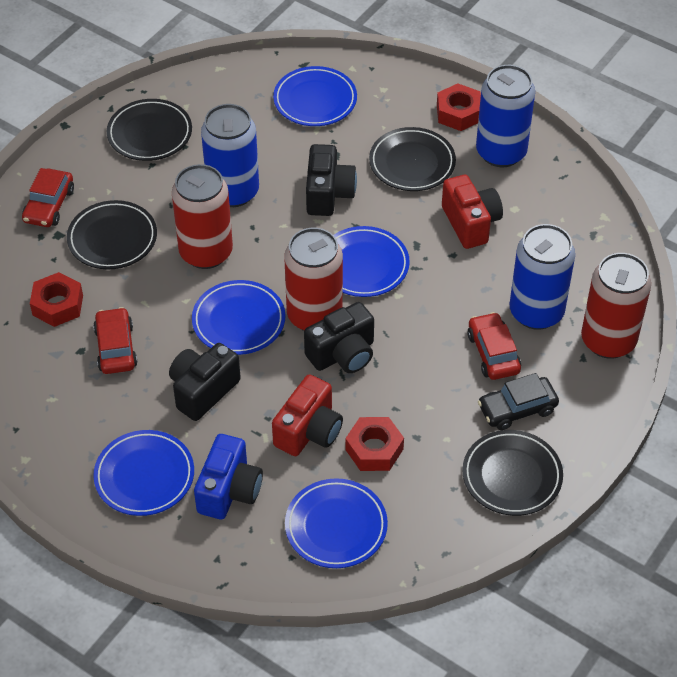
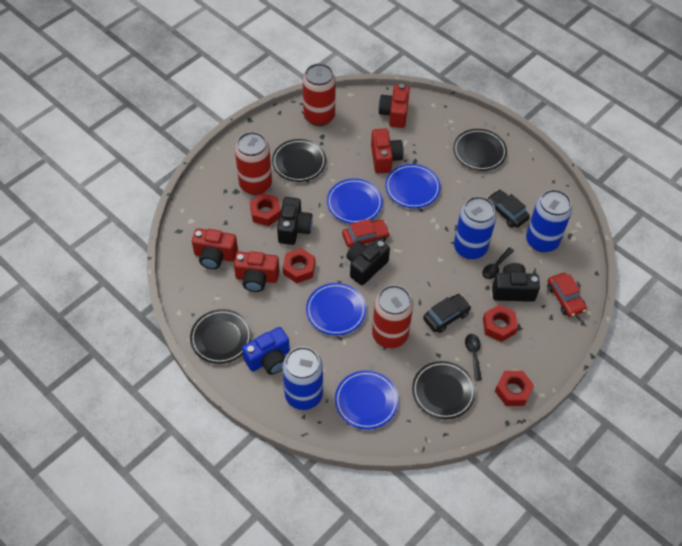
black car: [478,373,559,430] = 1 -> [423,294,471,333] [487,189,530,228] = 2
black spoon: none = 0 -> [465,334,482,381] [482,247,514,279] = 2
blue plate: [93,430,194,516] [192,280,285,355] [273,66,357,126] [285,478,388,568] [334,226,410,297] = 5 -> [306,283,366,336] [327,178,383,224] [335,370,399,430] [385,164,441,208] = 4
red camera: [272,374,343,456] [442,174,503,249] = 2 -> [192,228,238,269] [234,251,279,292] [371,128,404,173] [378,84,410,128] = 4
red car: [22,168,74,227] [93,307,137,374] [467,312,521,380] = 3 -> [342,219,390,248] [547,273,587,317] = 2
red nut: [30,272,83,327] [345,417,404,471] [437,83,481,131] = 3 -> [250,193,281,226] [283,248,315,283] [483,305,518,342] [495,371,534,406] = 4

